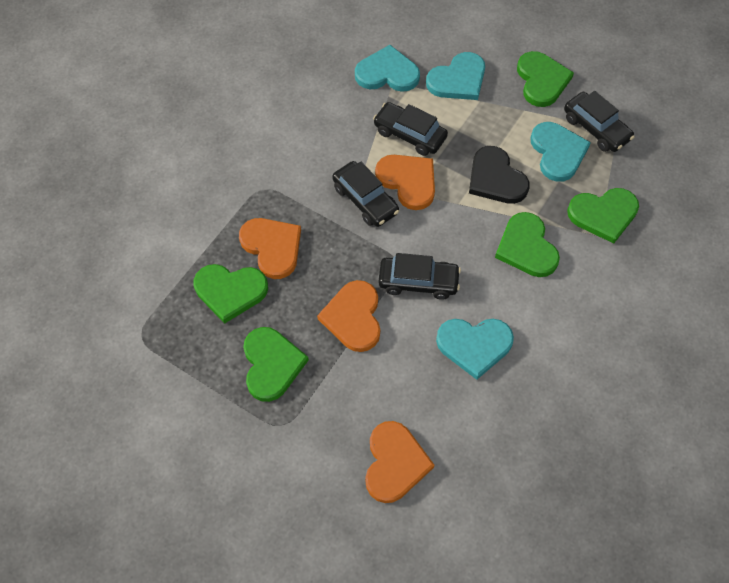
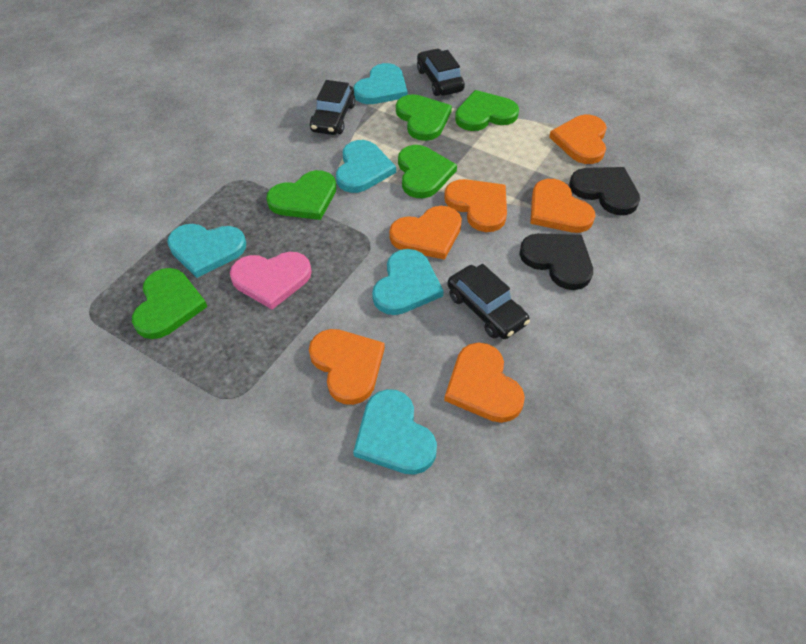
black car: [332,161,399,227] [373,102,448,156] [378,253,461,300] [564,91,635,152] = 4 -> [310,80,355,135] [417,49,465,96] [448,264,530,339] = 3
black heart: [469,146,530,204] = 1 -> [519,233,593,290] [569,167,640,215] = 2
orange heart: [239,218,301,279] [317,280,380,352] [365,421,435,503] [375,155,435,210] = 4 -> [309,329,385,405] [389,206,462,260] [444,179,507,232] [444,342,525,423] [530,179,595,233] [549,115,607,164] = 6
pink heart: none = 0 -> [230,252,312,310] = 1
turquoise heart: [355,45,420,92] [426,52,485,100] [436,319,514,380] [530,122,591,182] = 4 -> [167,224,246,278] [336,140,396,193] [353,63,408,104] [353,389,437,475] [372,249,444,315] = 5

